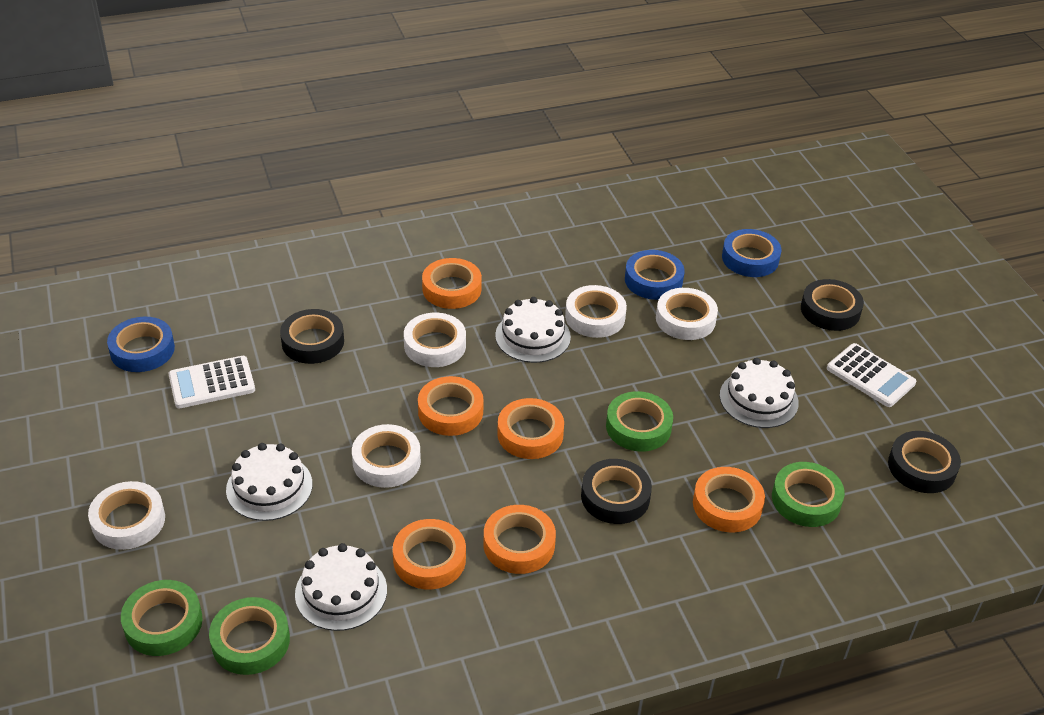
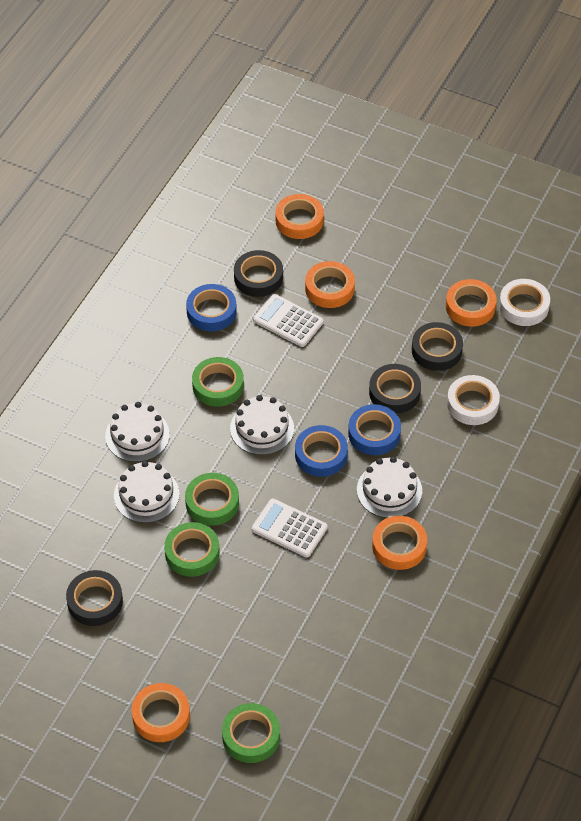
orange tape: [393,519,466,589] [418,376,484,436] [422,258,482,309] [484,505,556,574] [497,398,564,459] [693,467,765,533] = 6 -> [131,683,190,742] [275,194,324,239] [305,261,355,308] [372,516,427,570] [446,279,497,327] = 5
white tape: [88,481,165,550] [352,424,421,488] [404,313,466,367] [565,285,627,338] [656,288,718,340] = 5 -> [447,375,500,425] [499,279,550,326] = 2

